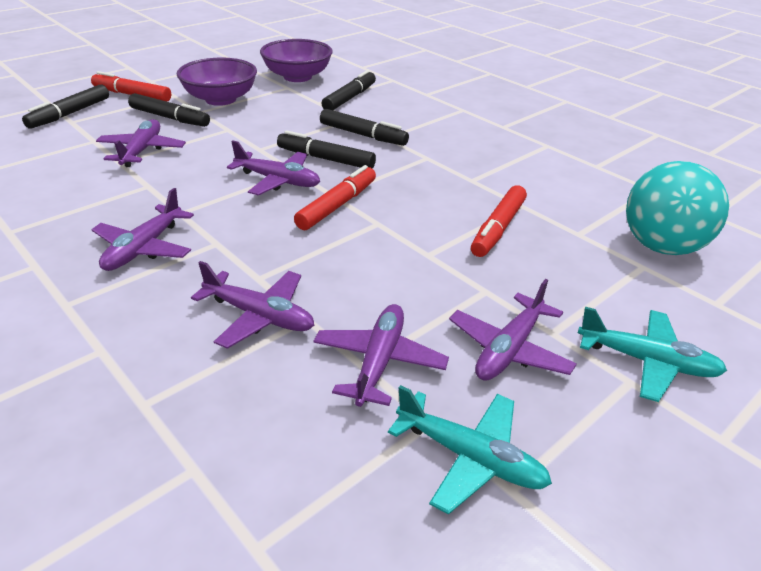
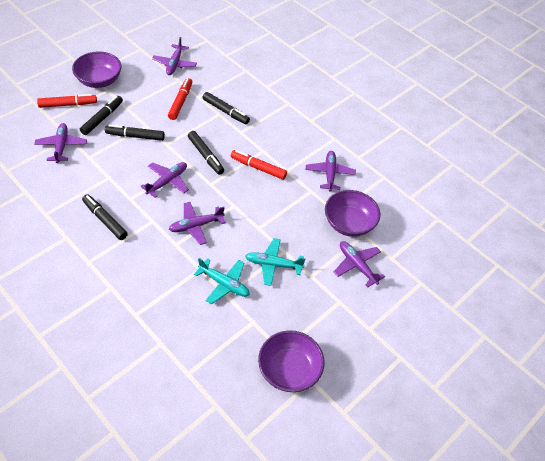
purple bowl: [177,58,257,106] [260,39,332,82] = 2 -> [72,51,121,88] [258,330,324,392] [325,190,380,237] = 3
turquoise ball: [626,161,729,255] = 1 -> none = 0

